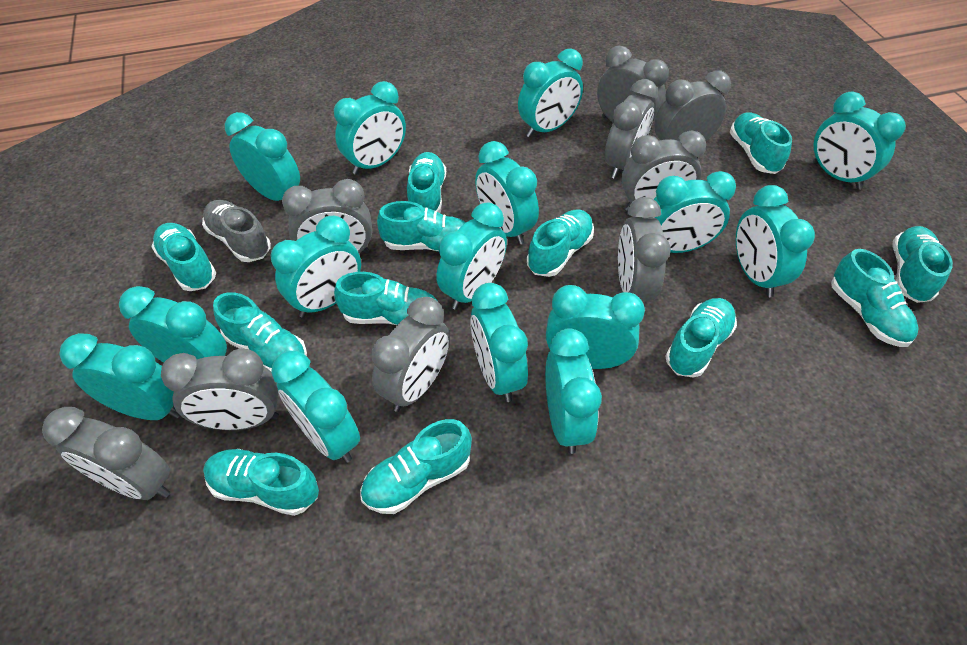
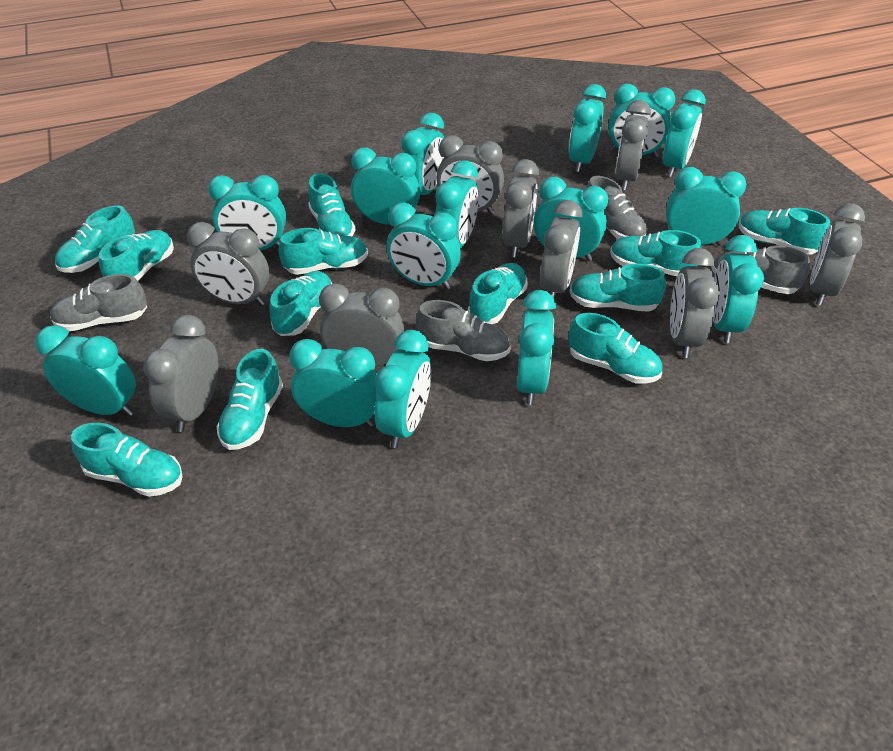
grey shoe: [202,200,271,262] = 1 -> [50,274,147,331] [416,300,510,361] [586,176,647,239] [711,246,810,294] = 4

